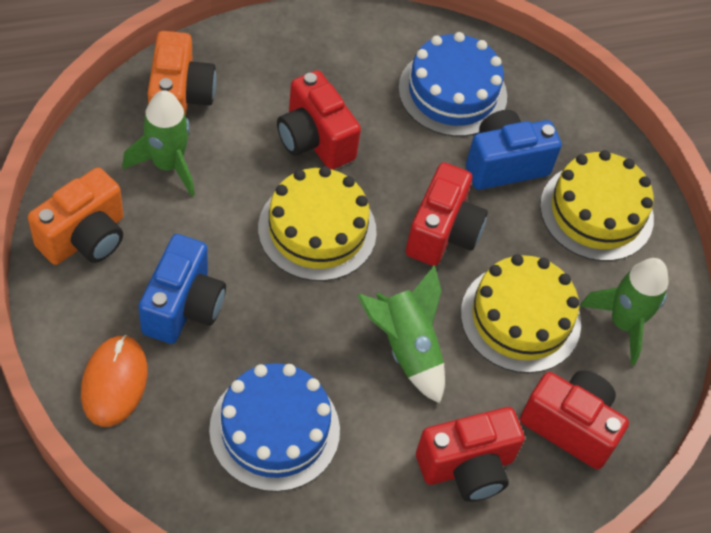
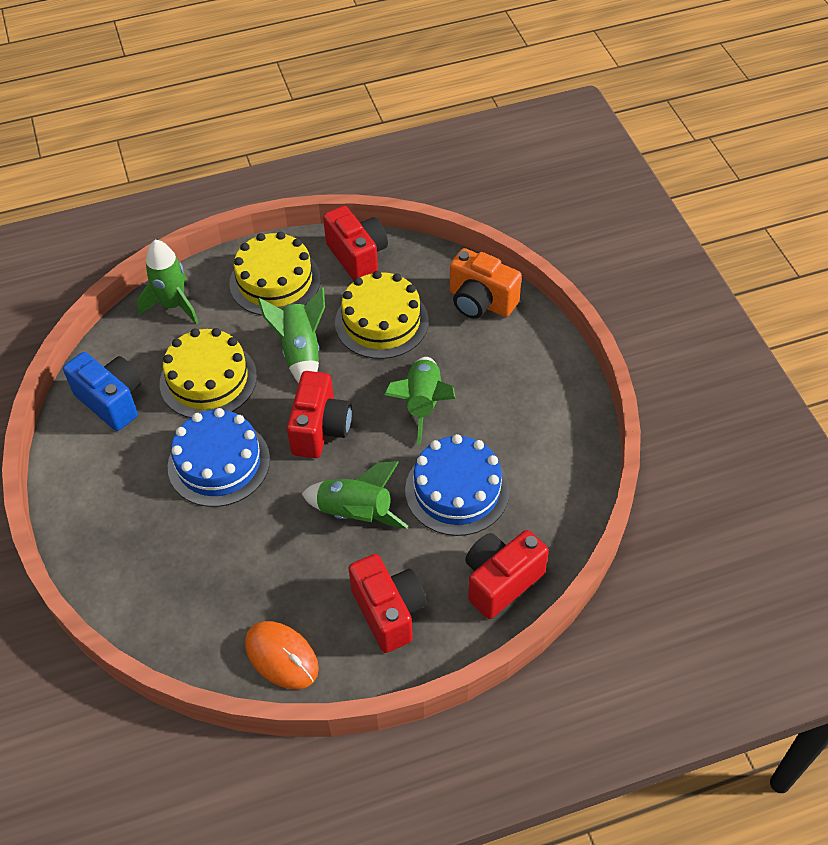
blue camera: [138,234,226,344] [466,110,562,190] = 2 -> [63,352,141,431] = 1
green rocket: [122,90,195,197] [357,265,445,404] [580,258,669,365] = 3 -> [137,240,199,325] [258,287,325,383] [302,461,408,529] [384,357,455,445] = 4
orange camera: [28,167,123,265] [148,31,216,117] = 2 -> [450,248,522,319] = 1

